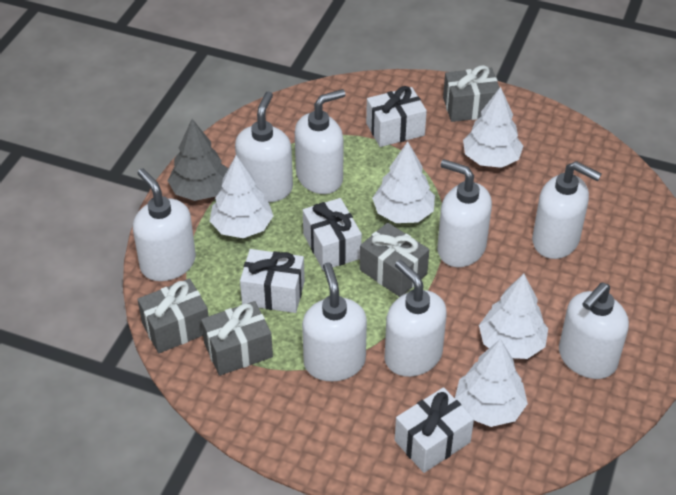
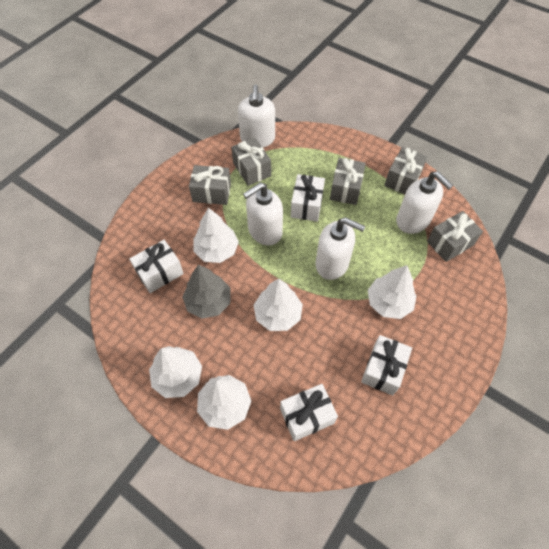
grey gift: [137,278,209,353] [201,301,273,376] [360,222,429,297] [443,65,499,122] = 4 -> [189,165,231,205] [231,138,271,186] [330,158,366,205] [384,147,428,194] [427,211,483,262] = 5
white soap dispenser: [133,169,196,281] [235,91,293,202] [295,89,346,194] [302,262,367,381] [384,260,447,377] [437,159,492,267] [532,161,602,259] [559,283,629,379] = 8 -> [238,84,275,147] [243,182,283,245] [316,217,366,280] [396,171,454,234] = 4

